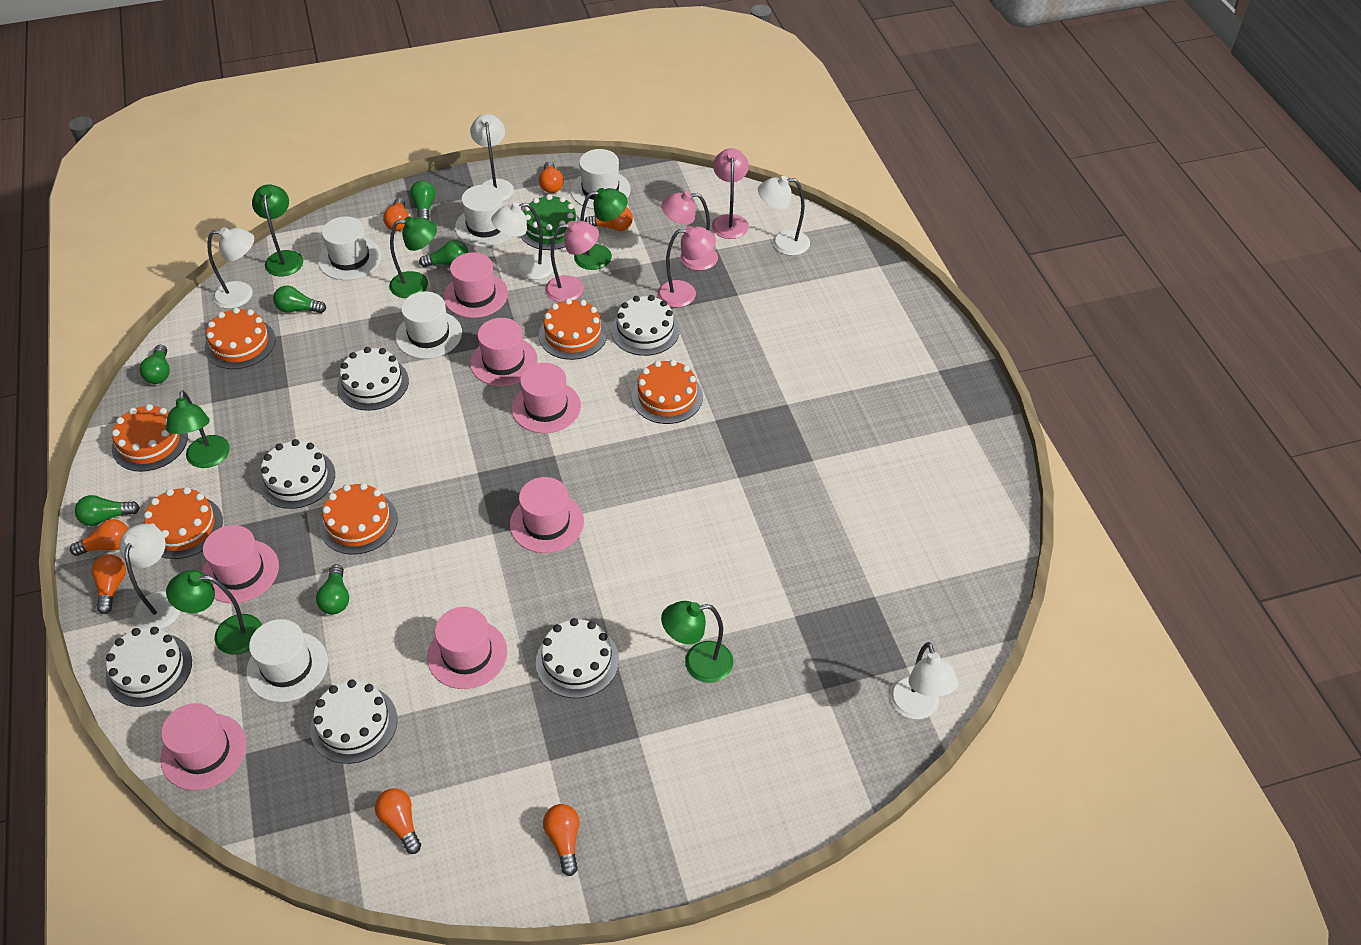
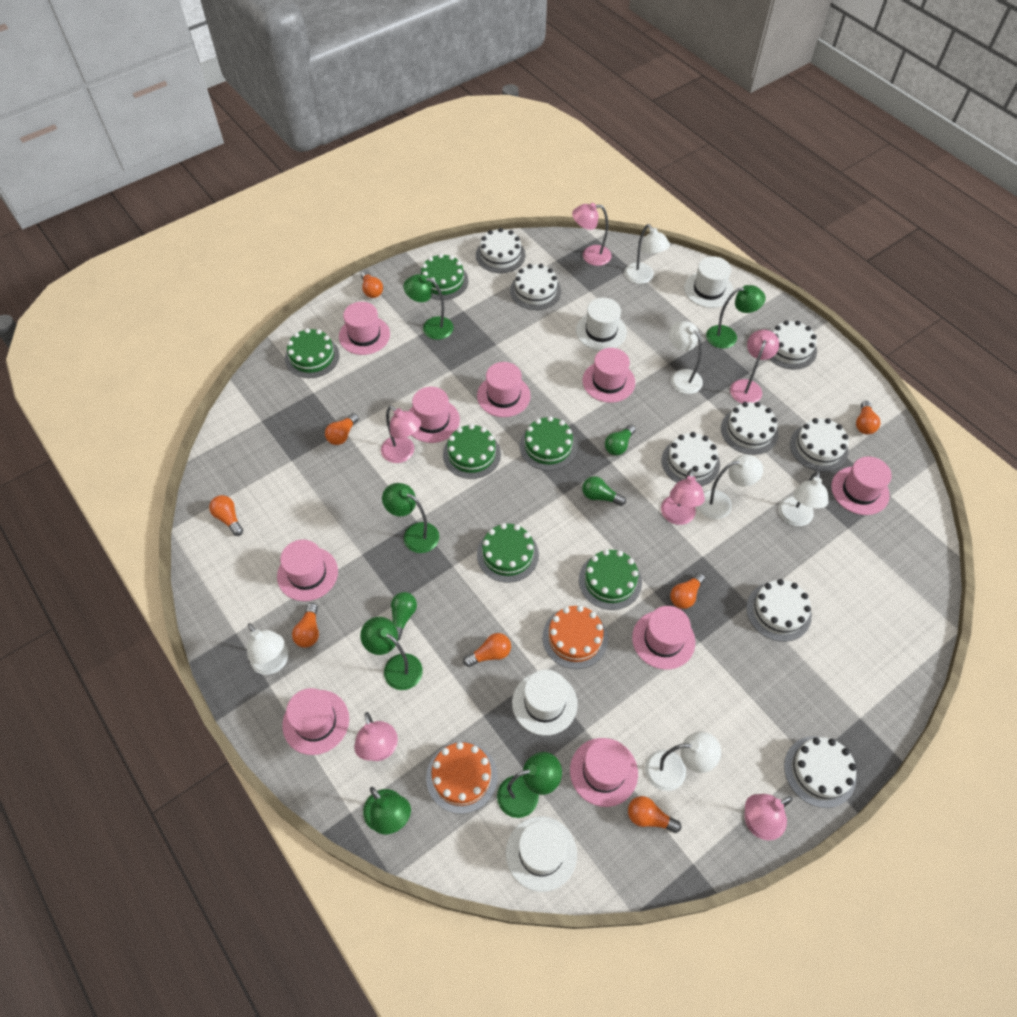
green cake: [520,194,580,250] = 1 -> [285,328,339,378] [420,253,469,300] [443,424,501,479] [477,523,539,583] [519,416,577,471] [579,549,642,610] = 6
green light bulb: [75,495,140,526] [139,345,170,384] [273,286,326,313] [316,564,349,614] [410,181,435,220] [419,240,469,267] = 6 -> [391,592,417,640] [582,476,626,506] [605,424,636,455] = 3
orange cake: [112,404,188,472] [144,487,223,559] [205,307,276,369] [319,483,398,555] [539,298,608,360] [632,360,703,424] = 6 -> [426,741,498,814] [542,605,608,669] = 2
orange light bulb: [70,519,128,556] [91,554,126,614] [375,788,421,854] [383,198,409,231] [539,161,564,193] [543,804,579,876] [584,207,633,231] = 7 -> [209,495,243,536] [292,603,319,648] [325,413,359,445] [361,270,383,298] [463,633,511,667] [628,796,681,833] [670,573,705,609] [856,401,880,434] = 8
pink hat: [160,703,247,790] [202,525,279,603] [427,607,507,689] [443,252,508,318] [470,318,538,386] [510,477,584,553] [512,363,581,433] = 7 -> [277,540,338,601] [282,688,349,755] [339,302,390,355] [409,387,460,443] [477,362,531,417] [570,738,638,807] [582,348,635,403] [632,606,695,670] [831,456,892,515] = 9
pink lamp: [545,221,599,302] [657,226,716,308] [661,191,718,271] [712,148,749,239] = 4 -> [354,712,398,761] [381,406,421,463] [572,203,612,266] [661,469,705,525] [730,330,779,403] [744,794,793,840] = 6
white cake: [106,627,192,707] [259,439,335,509] [310,680,397,764] [337,347,409,411] [536,618,619,698] [611,295,680,356] = 6 -> [476,228,526,273] [510,264,561,310] [662,432,720,486] [721,402,778,455] [746,579,812,642] [769,320,817,370] [784,736,857,808] [790,418,849,472] = 8
white hat: [246,619,328,702] [318,216,382,280] [396,291,462,359] [455,185,511,247] [571,149,631,209] = 5 -> [506,816,577,892] [512,670,578,736] [576,298,627,351] [684,256,734,308] = 4

